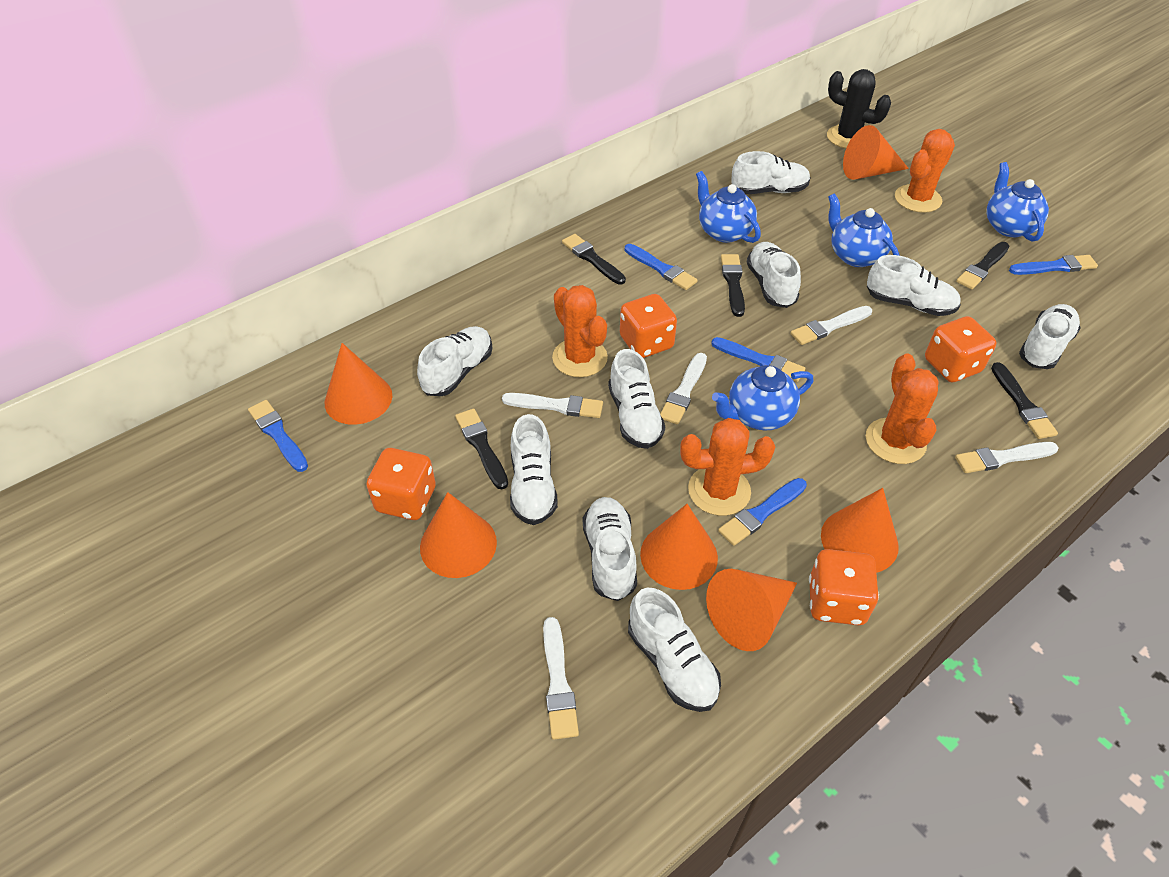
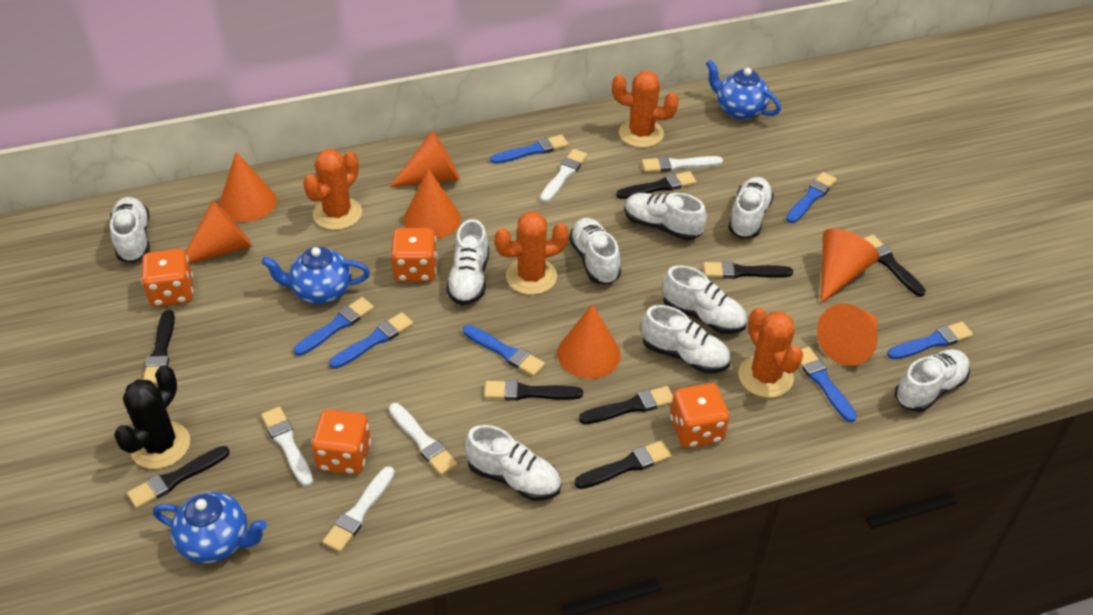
black brush: [455,408,508,489] [562,234,626,284] [721,254,745,317] [956,242,1009,290] [991,362,1058,439] = 5 -> [127,446,230,509] [143,310,175,384] [484,380,583,400] [575,440,672,489] [579,386,673,424] [616,171,697,199] [703,261,793,279] [864,235,926,297] = 8
blue brush: [248,400,308,472] [625,244,698,290] [711,337,805,382] [718,478,807,546] [1009,255,1098,275] = 5 -> [294,297,374,356] [329,312,413,369] [463,325,545,377] [490,135,568,164] [786,172,837,223] [800,347,857,423] [887,322,973,360] = 7
blue teapot: [696,171,761,243] [712,365,813,430] [828,193,900,267] [986,162,1049,242] = 4 -> [153,492,267,564] [261,247,370,304] [706,60,781,120] = 3
orange cone: [325,343,392,425] [420,492,497,578] [640,504,718,590] [706,569,797,651] [821,488,899,573] [843,125,909,180] = 6 -> [186,200,252,264] [219,152,277,222] [390,131,460,187] [403,169,461,239] [557,304,621,379] [817,303,877,366] [821,229,879,304] = 7

